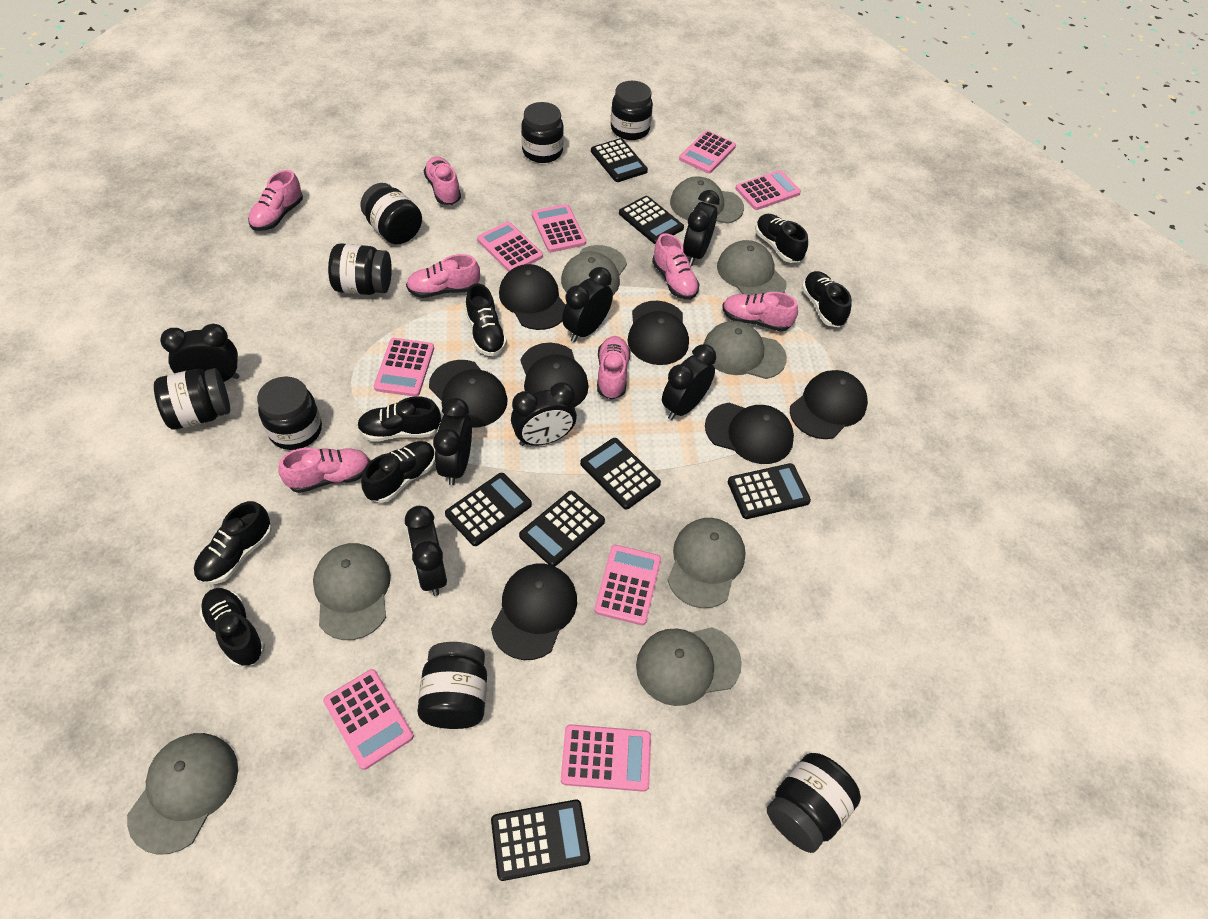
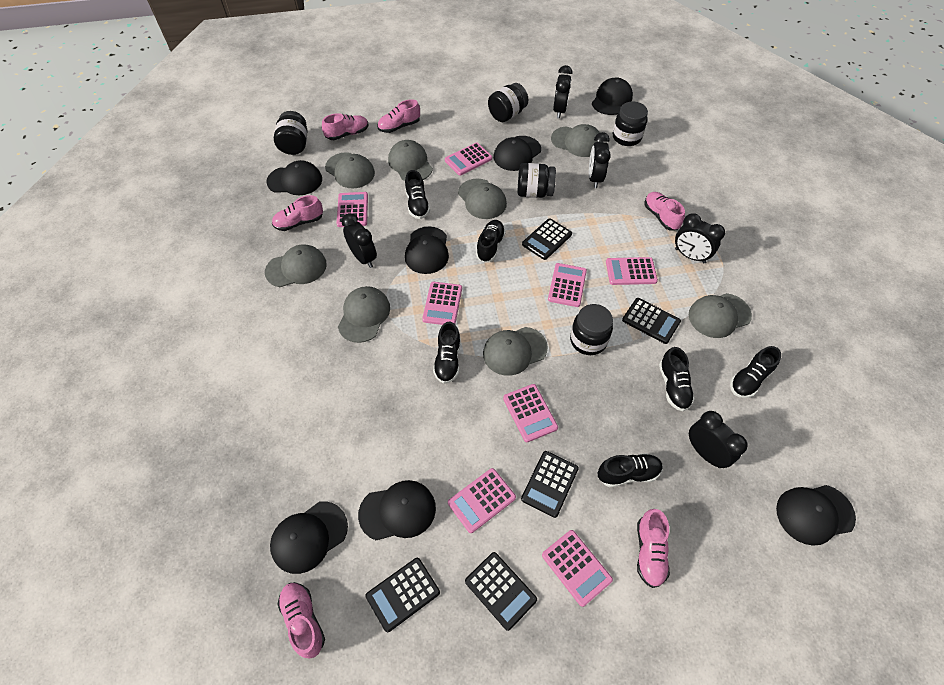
black calculator: [445,473,532,546] [491,800,590,881] [519,491,605,567] [580,438,661,509] [591,138,648,182] [619,196,684,244] [728,463,811,519] = 7 -> [365,558,440,632] [465,552,537,631] [521,451,579,518] [522,218,572,260] [622,298,681,344] = 5
black clock: [160,324,239,382] [405,506,447,596] [433,398,472,485] [511,382,577,446] [562,267,613,342] [662,344,716,420] [683,190,720,266] = 7 -> [342,213,377,268] [553,65,572,118] [589,132,611,188] [675,213,725,263] [689,411,748,468] = 5
black jar: [154,368,230,430] [257,376,322,450] [328,243,392,295] [360,183,422,244] [418,642,487,729] [521,102,564,163] [611,81,653,140] [767,753,861,853] = 8 -> [274,111,307,155] [488,83,528,122] [517,163,556,198] [570,304,613,355] [613,102,648,146] = 5
black shoe: [194,501,272,585] [199,588,265,667] [357,396,441,442] [361,441,435,503] [465,283,507,356] [755,214,808,263] [802,271,852,327] = 7 -> [405,170,430,219] [433,321,460,384] [476,220,506,262] [598,453,663,487] [659,347,695,411] [730,346,781,398] = 6
pink shoe: [248,170,303,231] [278,448,370,493] [406,254,480,298] [424,157,461,205] [597,336,631,400] [652,233,700,300] [722,292,798,332] = 7 -> [272,195,323,231] [277,582,325,658] [322,113,368,140] [378,99,420,133] [637,509,670,588] [644,192,685,230] = 6

